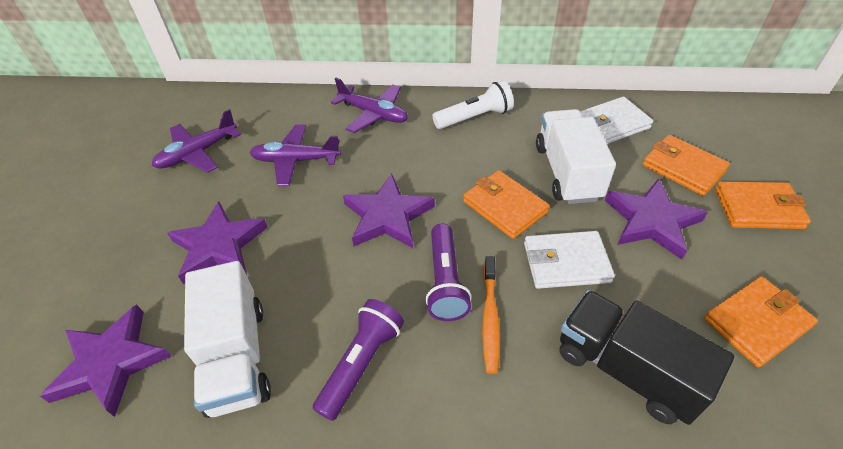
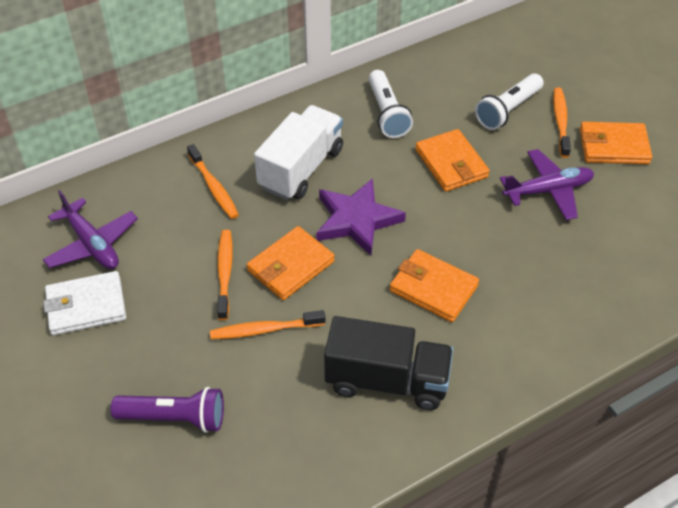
orange toothbrush: [482,256,500,374] = 1 -> [187,144,239,219] [210,310,326,339] [217,230,233,320] [553,87,571,158] = 4
purple flashlight: [313,299,404,421] [425,223,472,321] = 2 -> [111,387,224,433] = 1
purple plane: [152,109,241,173] [250,124,341,186] [331,78,408,133] = 3 -> [43,190,138,269] [500,149,594,220] = 2
purple star: [40,305,171,417] [167,202,268,284] [343,174,435,248] [605,178,708,259] = 4 -> [316,178,406,256] = 1
white flashlight: [432,80,514,129] = 1 -> [368,70,413,138] [475,73,544,130] = 2
white truck: [184,261,271,418] [536,109,616,204] = 2 -> [254,105,343,200] = 1
white wallet: [524,231,615,289] [580,97,653,144] = 2 -> [43,271,126,335] = 1

